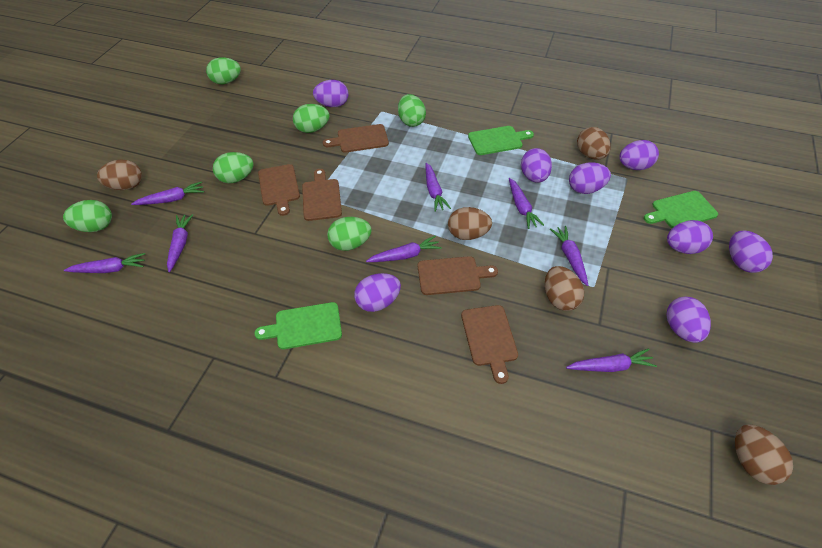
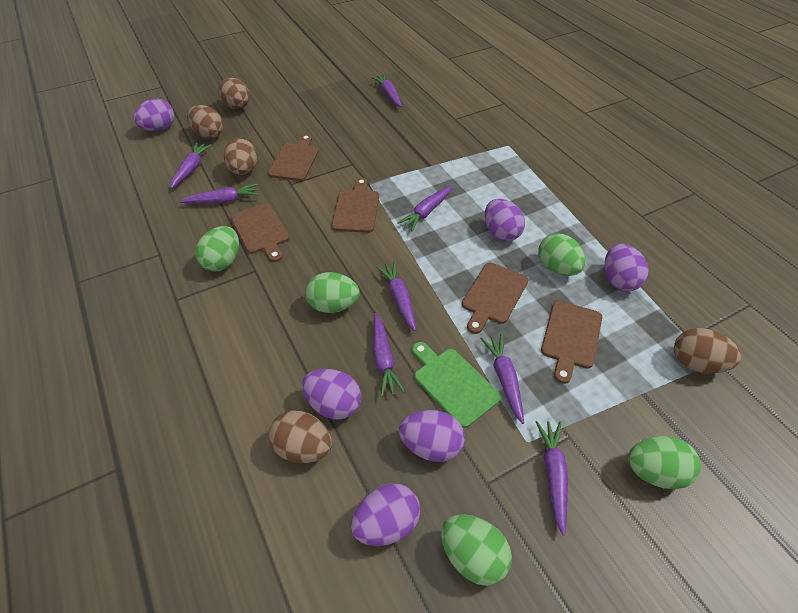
green cutting board: [254,302,342,349] [468,126,534,155] [644,191,718,228] = 3 -> [412,342,501,428] = 1
green egg: [63,200,112,232] [206,57,241,84] [213,152,254,183] [293,104,330,133] [327,217,372,251] [398,94,426,127] = 6 -> [195,226,239,272] [305,272,360,313] [441,514,512,586] [538,234,586,276] [628,436,701,489] = 5
purple egg: [313,80,349,107] [354,273,401,312] [521,148,552,183] [569,163,611,194] [619,140,659,170] [667,220,713,254] [667,297,711,343] [729,230,773,273] = 8 -> [134,99,174,131] [302,369,361,420] [351,483,420,546] [399,410,465,462] [485,199,525,241] [604,243,649,292] = 6

